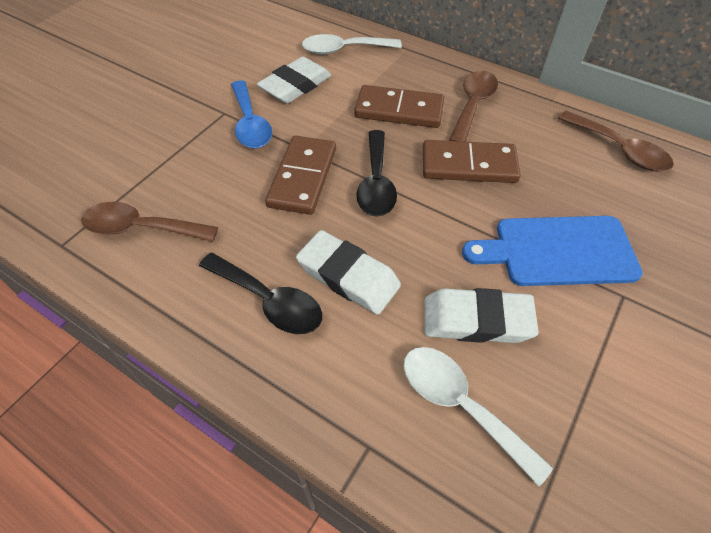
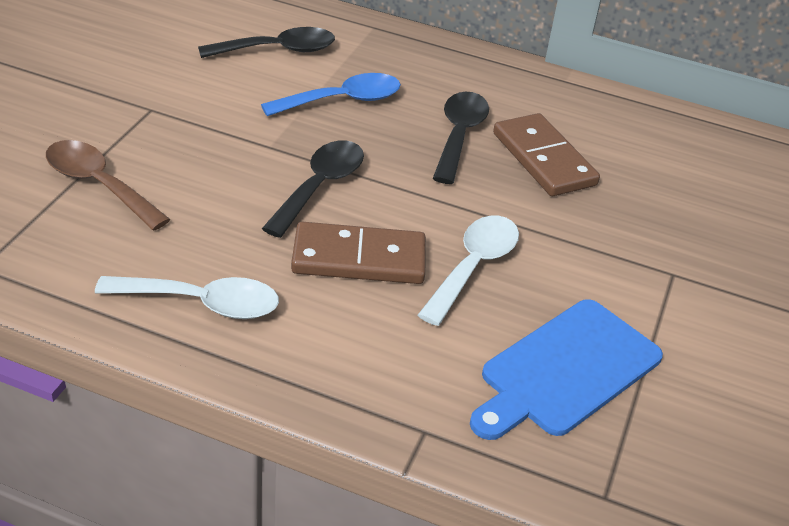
black spoon: [199,253,322,334] [356,130,397,217] = 2 -> [198,27,335,58] [262,140,364,238] [432,92,489,184] = 3
brown domino: [265,136,336,215] [354,85,444,128] [423,140,521,183] = 3 -> [291,222,426,284] [493,113,600,196] = 2
brown spoon: [81,202,218,242] [449,71,498,142] [558,111,674,172] = 3 -> [46,140,171,231] = 1
white eraser: [257,57,331,103] [296,230,401,315] [425,288,539,343] = 3 -> none = 0

